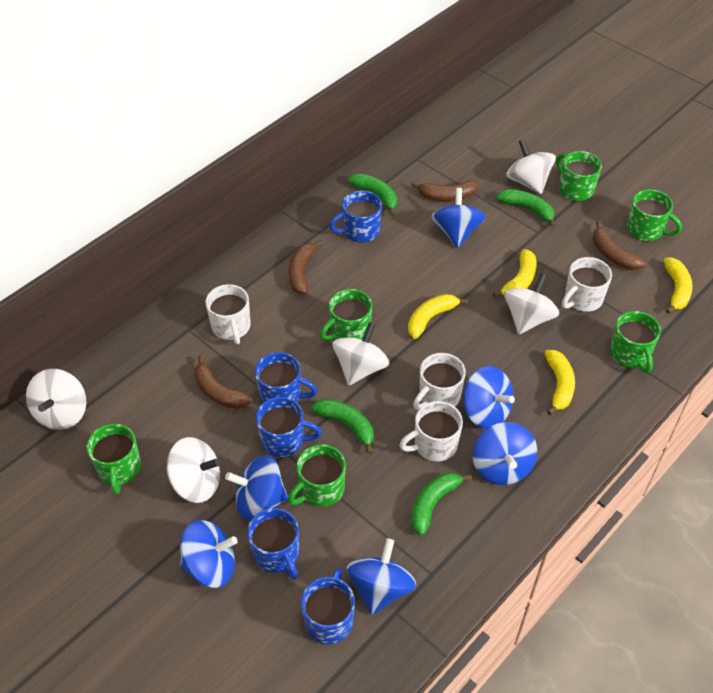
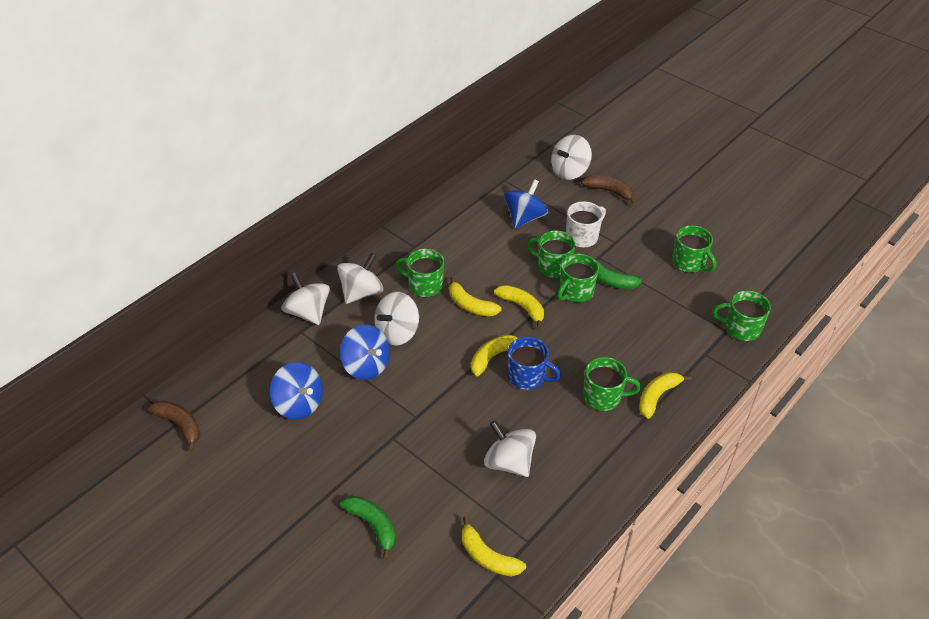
blue mug: [247,508,299,580] [255,352,317,403] [256,397,322,457] [301,567,355,644] [329,191,382,242] = 5 -> [508,337,561,390] = 1
blue spinning top: [180,520,238,588] [225,455,288,520] [347,538,416,615] [431,188,486,248] [464,366,515,429] [473,422,537,485] = 6 -> [270,362,323,420] [340,324,390,380] [504,179,548,228] = 3
brown banana: [194,355,252,409] [288,240,323,294] [411,180,479,201] [592,221,646,270] = 4 -> [148,401,200,452] [581,175,636,204] = 2
green banana: [311,399,374,454] [348,173,397,216] [411,472,472,536] [496,189,556,227] = 4 -> [340,496,395,560] [585,253,642,289] = 2
white mug: [205,284,251,344] [399,401,463,462] [413,353,466,410] [562,257,612,312] = 4 -> [566,201,606,248] = 1
yellow banana: [408,294,468,339] [493,249,537,297] [545,350,575,415] [663,258,693,314] = 4 -> [449,276,502,317] [462,516,526,576] [471,335,518,376] [494,285,544,329] [639,372,692,419] = 5

